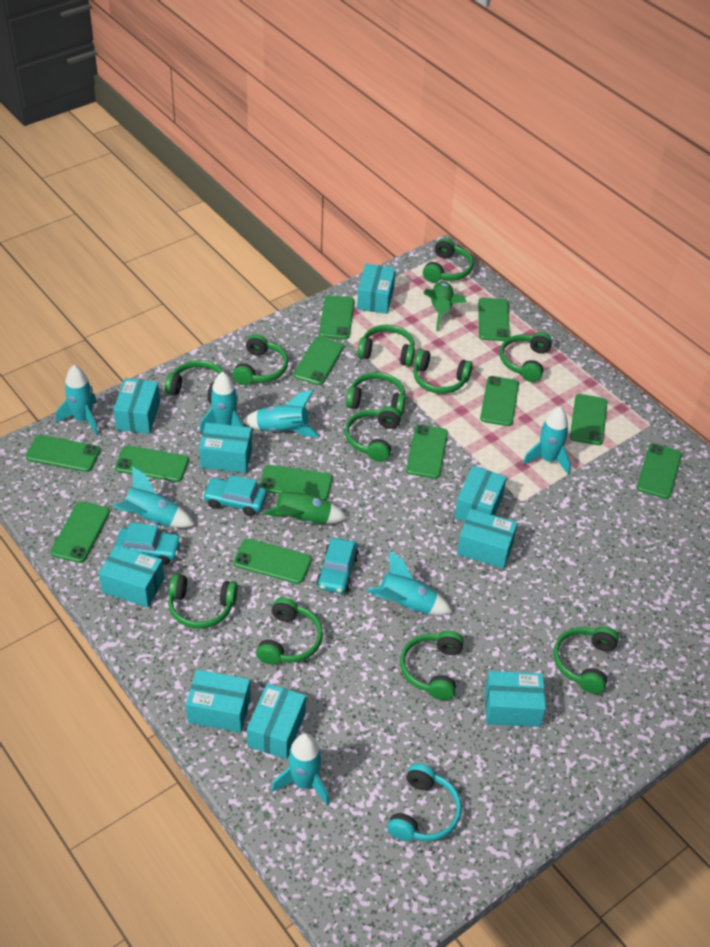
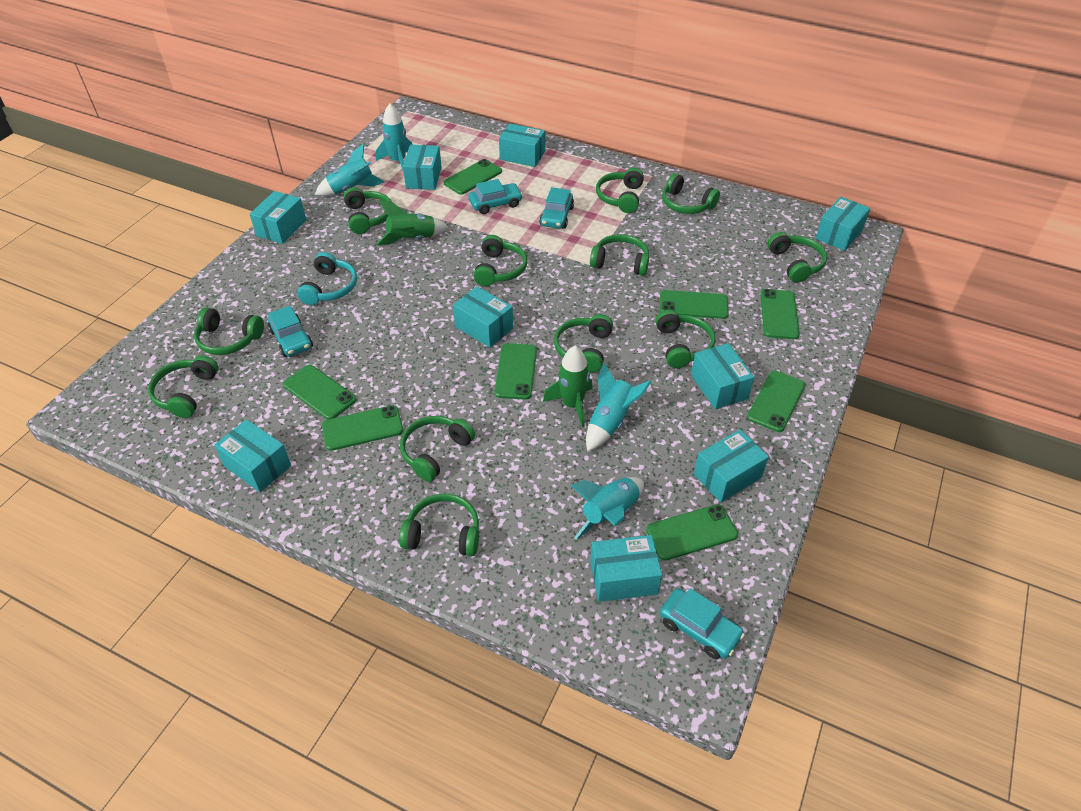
green phone: [26,435,100,472] [51,501,110,563] [115,446,189,482] [233,538,312,584] [260,465,332,500] [294,337,344,385] [319,295,355,339] [406,425,448,479] [478,298,510,341] [480,376,519,426] [570,394,608,445] [637,443,682,499] = 12 -> [283,365,356,419] [322,405,403,451] [444,159,502,195] [494,343,537,400] [646,504,738,560] [660,290,729,319] [747,371,806,432] [760,289,800,339] = 8
turquoise car: [115,522,182,565] [202,475,267,516] [316,538,359,594] = 3 -> [268,306,313,357] [468,179,523,214] [539,187,574,229] [660,588,745,659] = 4
turquoise rocket: [56,365,99,436] [113,466,195,528] [199,372,244,433] [242,390,320,437] [272,733,329,805] [366,551,453,615] [523,406,571,475] = 7 -> [315,144,385,196] [376,104,413,170] [571,477,644,540] [586,363,651,451] = 4

